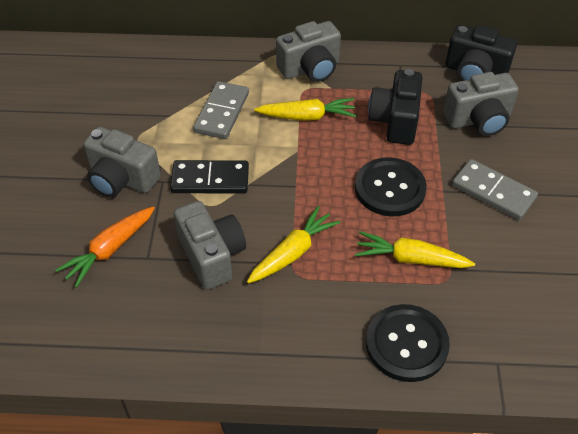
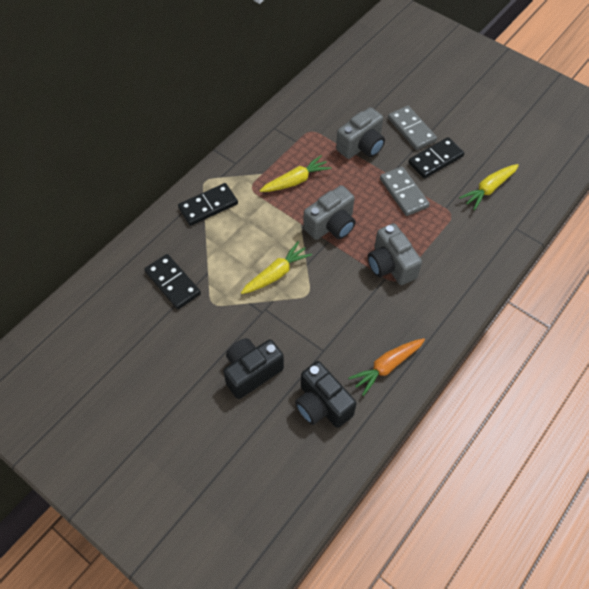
black button: [355,157,427,217] [366,304,450,382] = 2 -> none = 0
black domino: [170,160,249,194] = 1 -> [144,254,201,309] [178,183,238,226] [408,137,464,179] = 3
grey camera: [83,127,161,197] [174,201,246,290] [276,21,341,82] [443,72,519,136] = 4 -> [303,185,356,240] [336,107,385,159] [367,223,422,285] = 3

